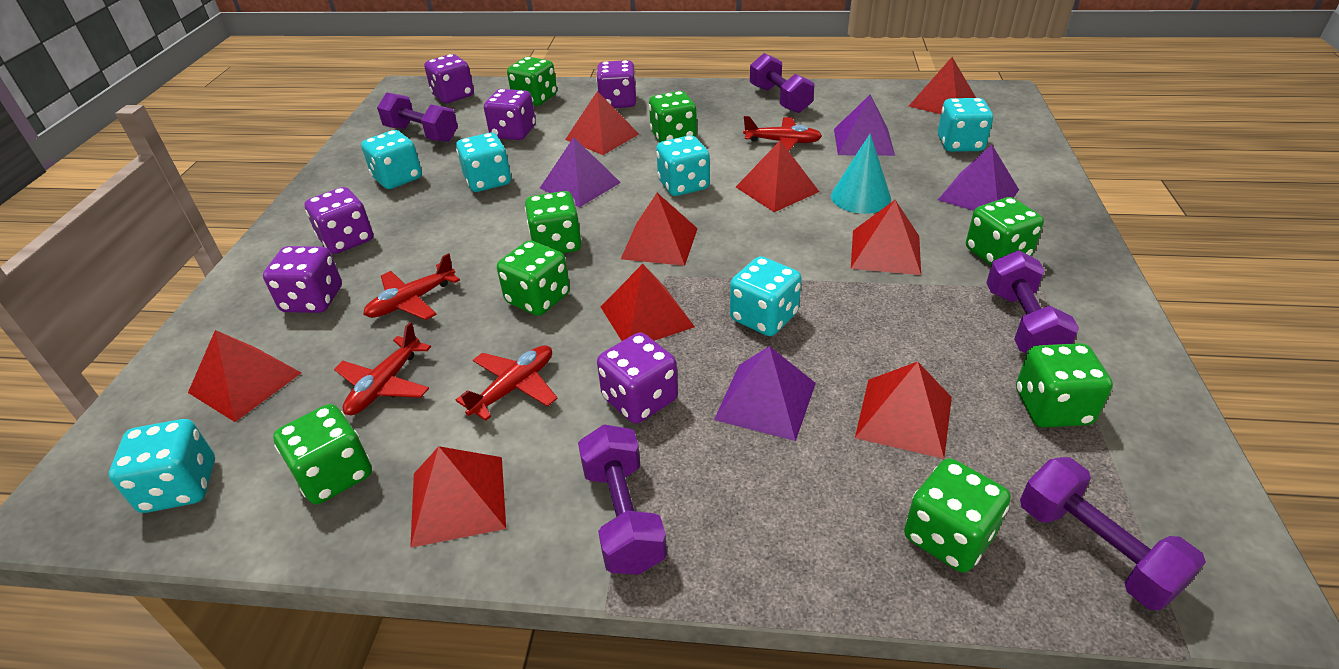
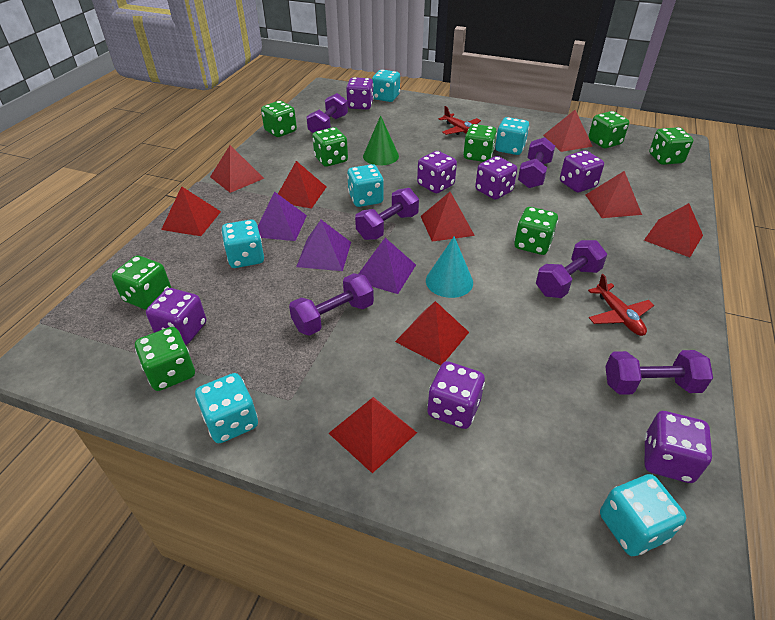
green cone: none = 0 -> [363,115,399,165] = 1
purple dice: [263,246,342,313] [304,187,373,254] [424,54,474,103] [484,89,536,140] [596,60,637,108] [597,332,678,424] = 6 -> [146,288,206,345] [346,77,374,110] [417,151,457,193] [427,361,485,429] [475,156,517,200] [560,150,604,192] [644,411,712,483] = 7
purple dumbbell: [377,93,458,142] [578,424,667,575] [750,53,815,113] [986,250,1079,354] [1020,457,1206,611] = 5 -> [289,273,374,336] [306,93,348,133] [355,188,419,240] [518,137,555,188] [536,240,607,298] [605,350,713,395] = 6
purple pyramid: [540,137,621,207] [714,346,816,441] [834,95,895,156] [938,144,1019,211] = 4 -> [258,192,307,241] [296,220,351,271] [359,238,416,294] = 3
red plane: [334,322,431,415] [363,253,460,320] [456,345,558,421] [743,116,822,151] = 4 -> [439,106,481,135] [588,274,654,336] = 2

